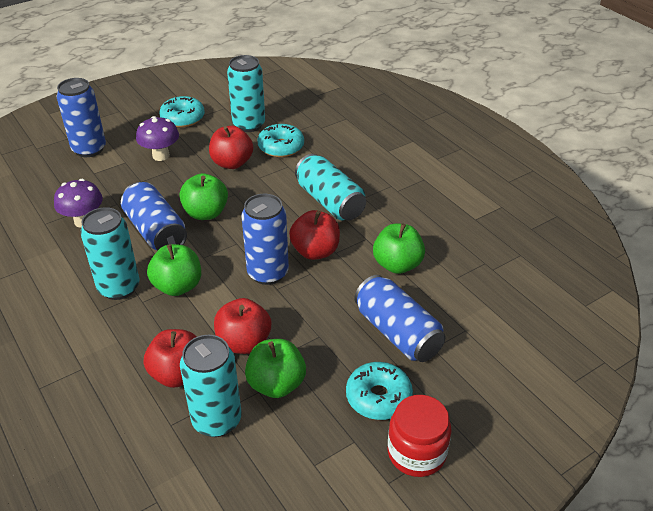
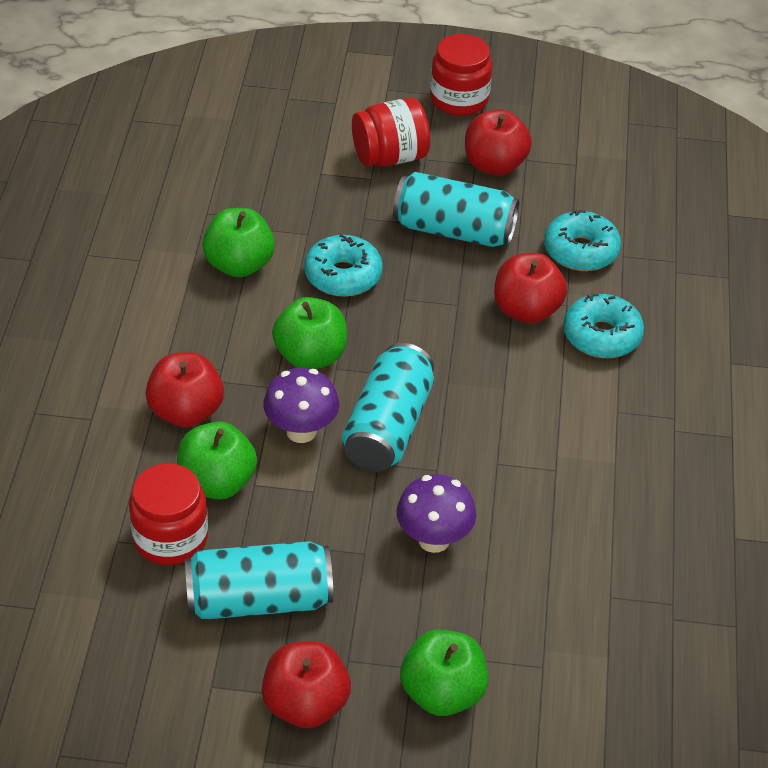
blue can: [57,78,106,157] [121,182,187,251] [241,194,289,285] [354,275,446,362] = 4 -> none = 0
red jar: [388,395,451,477] = 1 -> [129,463,208,565] [352,98,430,167] [430,34,492,116] = 3
turquoise can: [80,207,139,300] [180,335,242,437] [227,55,265,132] [295,154,366,221] = 4 -> [185,541,333,620] [342,343,434,472] [393,172,520,247] = 3

